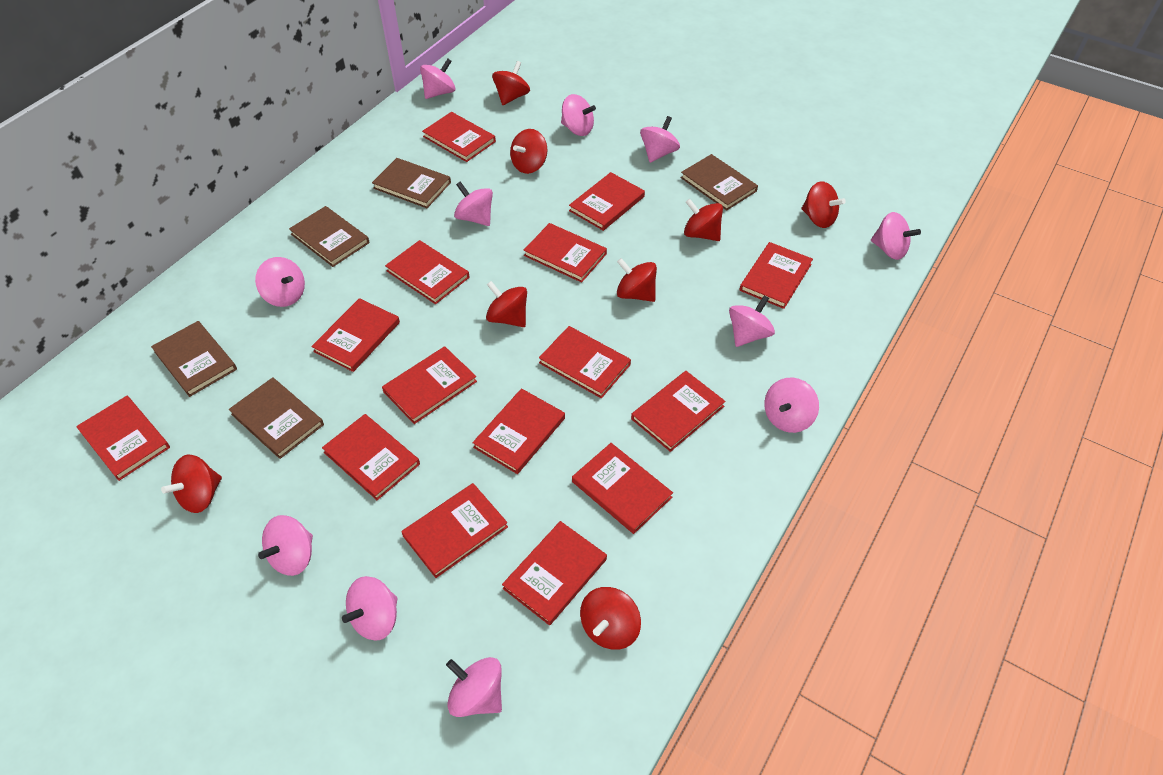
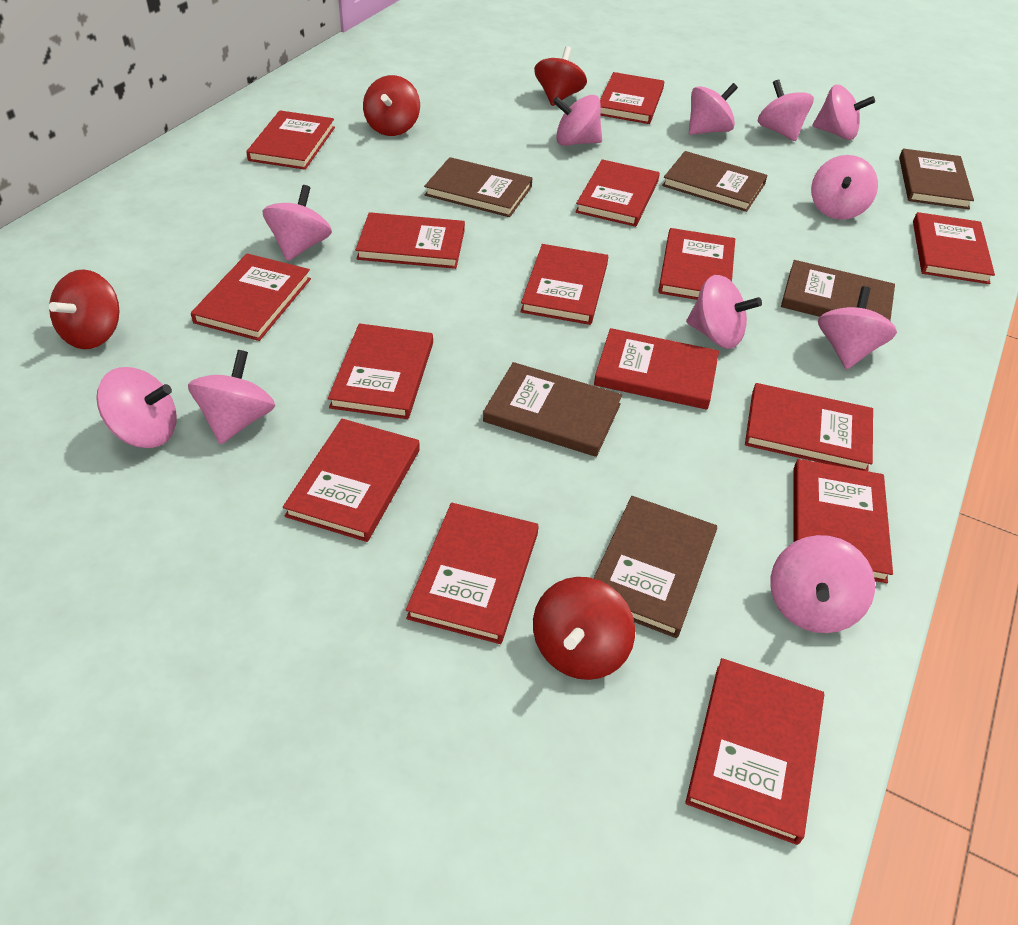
brown book: [151,321,237,397] [229,377,324,459] [289,206,369,267] [372,158,451,208] [681,154,758,211] = 5 -> [424,157,532,217] [483,362,622,457] [593,496,717,638] [662,151,768,212] [781,260,895,321] [899,149,974,209] = 6
red spinning top: [161,455,222,513] [486,281,527,327] [492,61,530,105] [510,129,547,174] [580,587,641,650] [617,258,657,302] [684,199,723,241] [801,181,846,228] = 8 -> [49,269,119,349] [363,75,420,136] [533,577,635,680] [534,46,587,106] = 4

